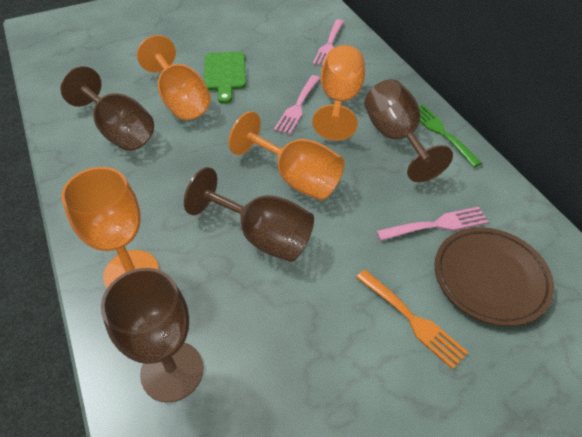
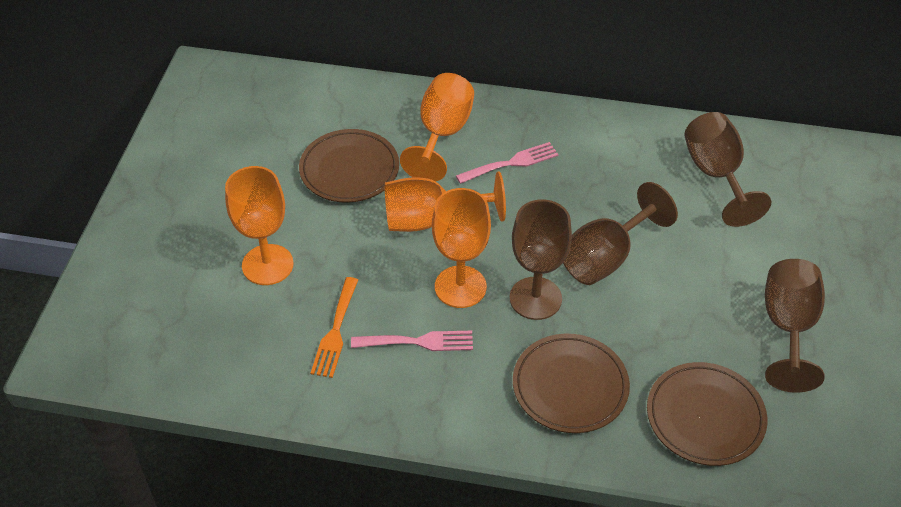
brown plate: [435,227,554,326] = 1 -> [299,129,399,203] [513,334,630,433] [647,362,767,466] = 3
green cutting board: [204,52,246,104] = 1 -> none = 0
green fork: [419,105,482,167] = 1 -> none = 0
pink fork: [274,75,320,135] [313,19,344,66] [376,207,488,241] = 3 -> [351,331,473,351] [456,142,559,184] = 2

